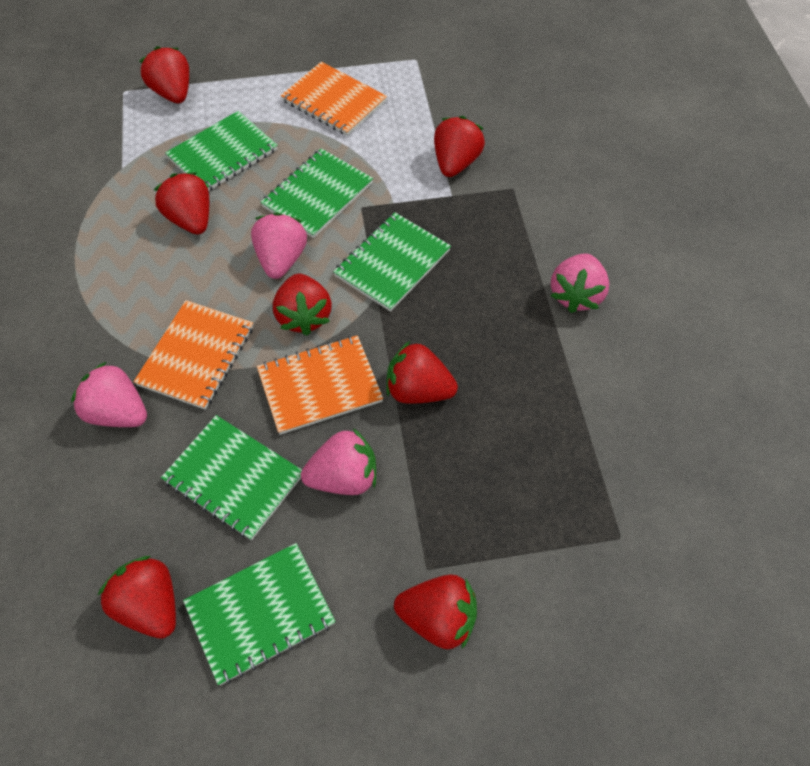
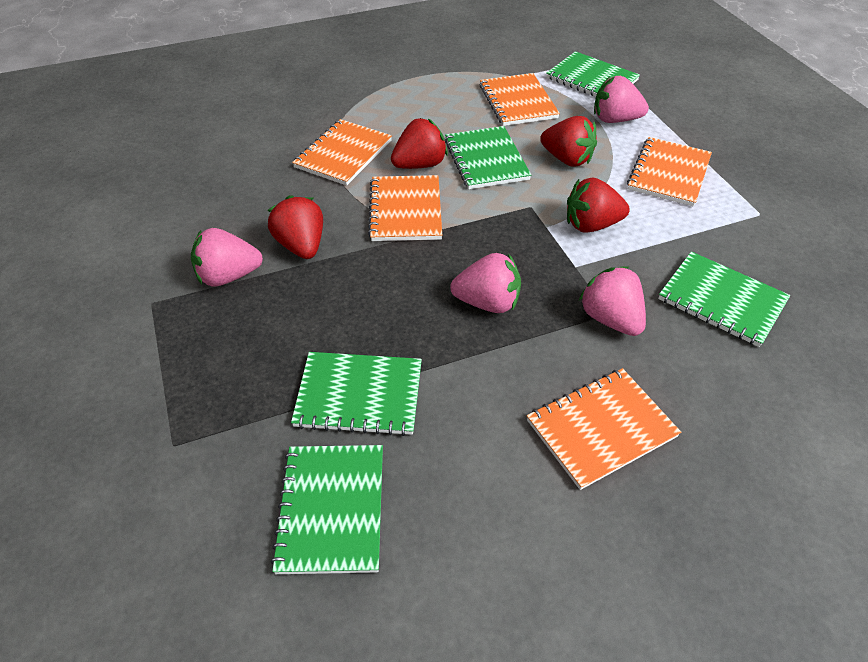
orange notebook: [134,300,253,410] [257,335,383,435] [281,62,387,136] = 3 -> [292,119,392,186] [368,175,442,241] [480,73,560,126] [527,368,681,490] [627,137,712,206] = 5
red strawberry: [97,556,176,639] [140,46,189,103] [154,172,209,235] [273,274,332,336] [386,341,458,404] [394,574,477,649] [434,116,485,177] = 7 -> [268,195,323,259] [391,118,448,169] [540,116,597,167] [567,177,630,233] = 4

